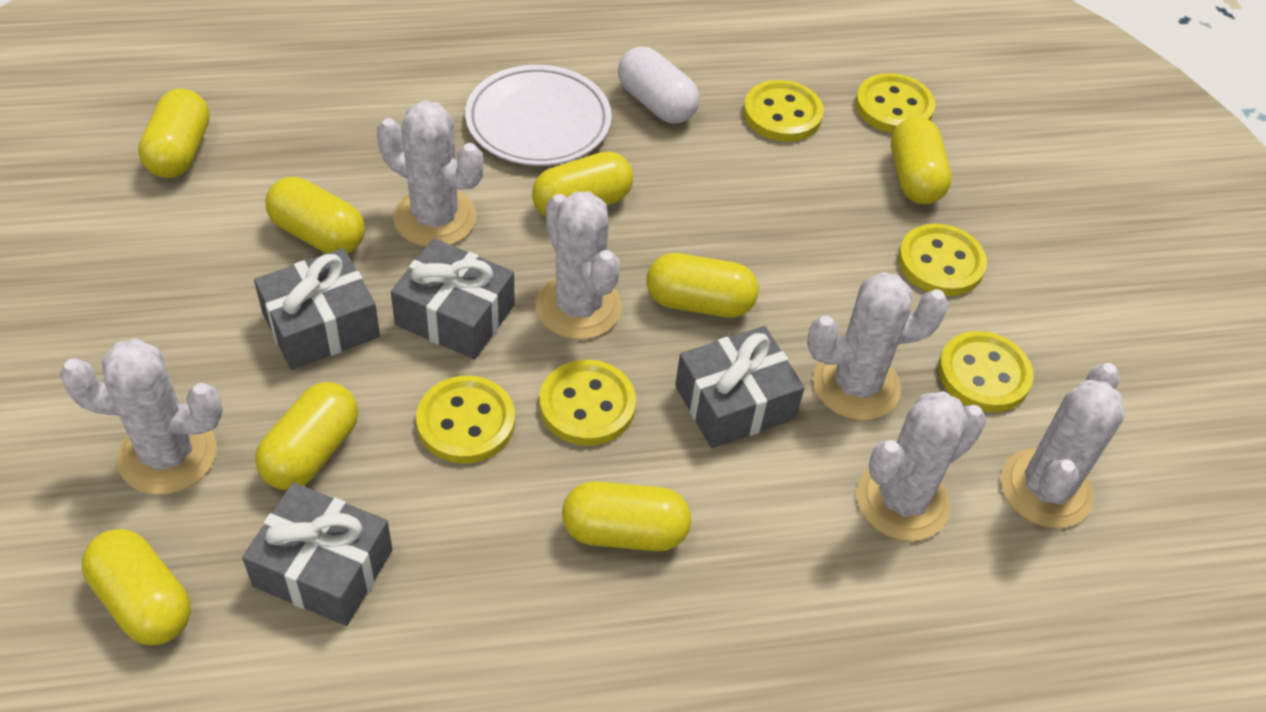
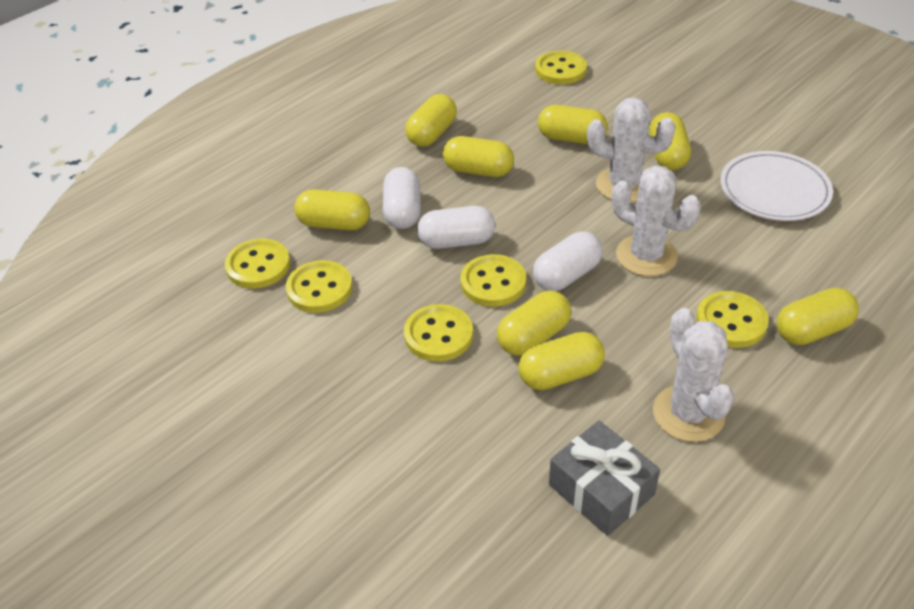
grey gift: [242,483,393,626] [254,248,380,370] [391,238,515,359] [675,326,805,448] = 4 -> [549,421,660,536] = 1
white cactus: [59,338,223,495] [377,100,483,247] [536,192,622,340] [807,272,949,420] [857,391,986,541] [1001,363,1125,529] = 6 -> [587,97,676,202] [612,165,701,276] [653,308,734,442] = 3
white capsule: [618,47,699,124] = 1 -> [383,167,421,229] [417,206,495,249] [533,231,603,291] = 3

